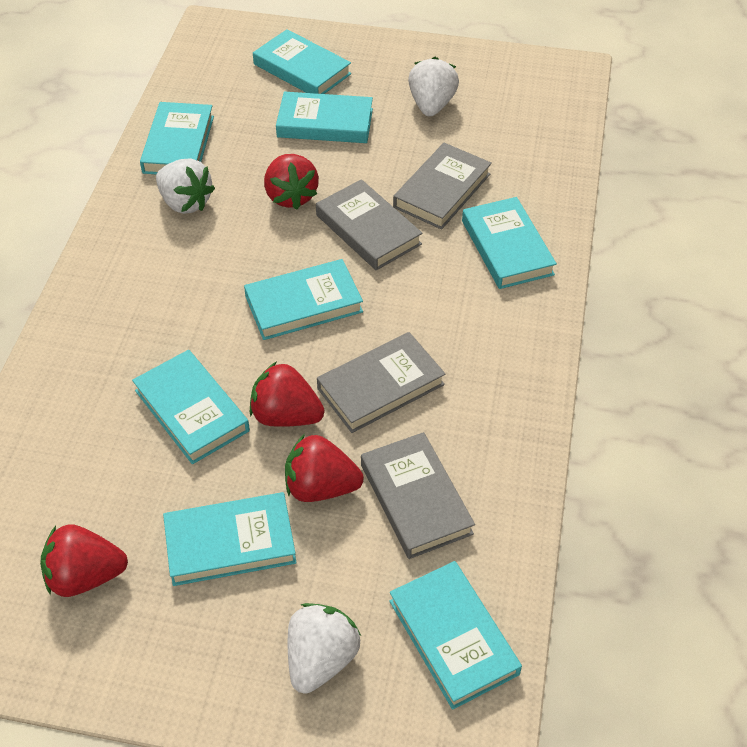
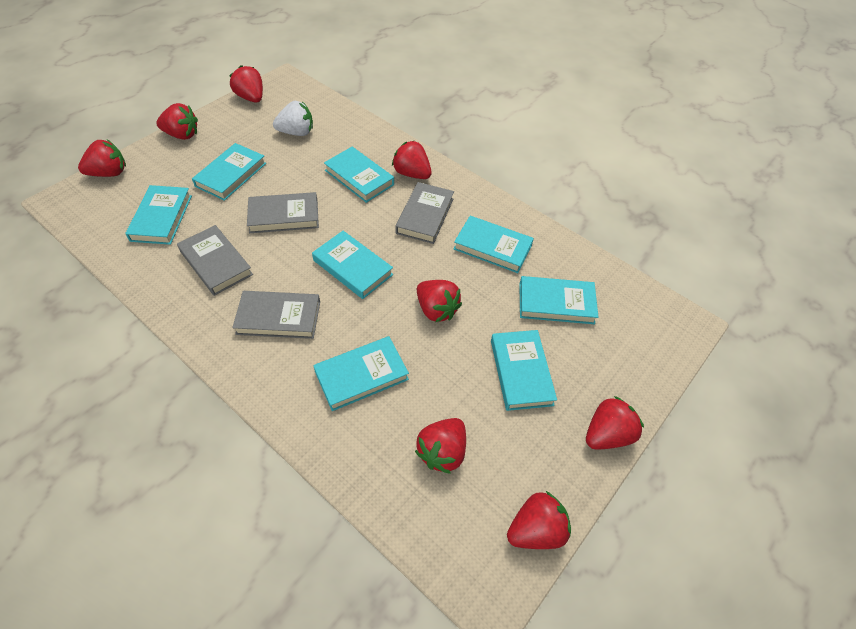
red strawberry: [40,524,128,597] [250,361,324,427] [264,154,319,210] [285,434,364,502] = 4 -> [78,140,126,177] [156,103,198,140] [229,65,263,103] [392,141,432,179] [415,418,466,474] [417,280,462,322] [507,491,571,549] [586,396,644,449] = 8
white strawberry: [156,158,215,214] [288,603,361,694] [408,57,459,117] = 3 -> [273,101,313,136] = 1

